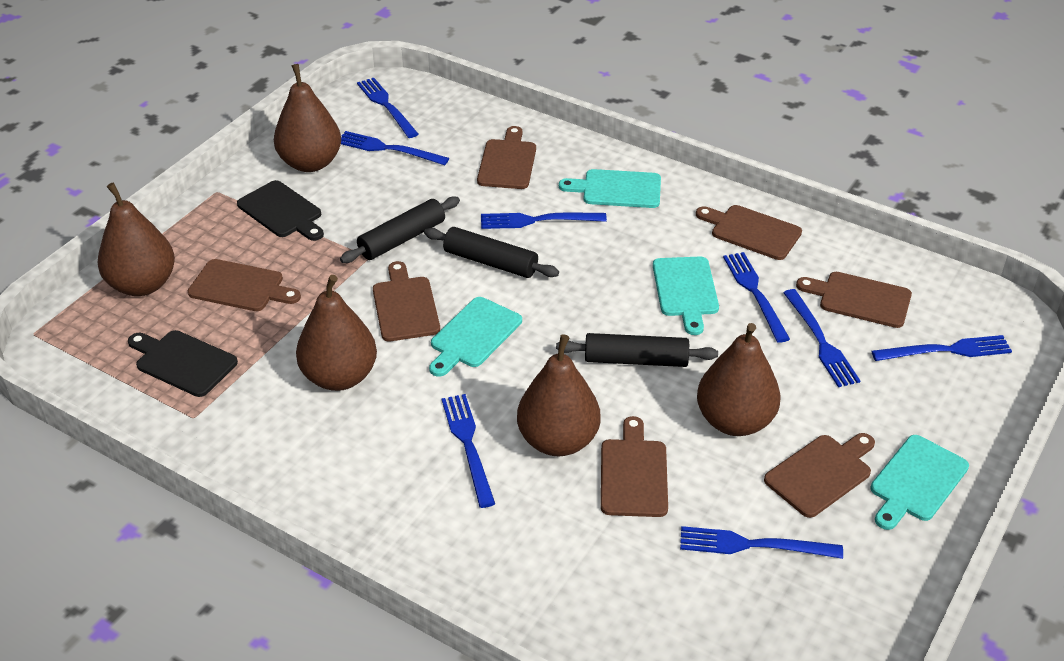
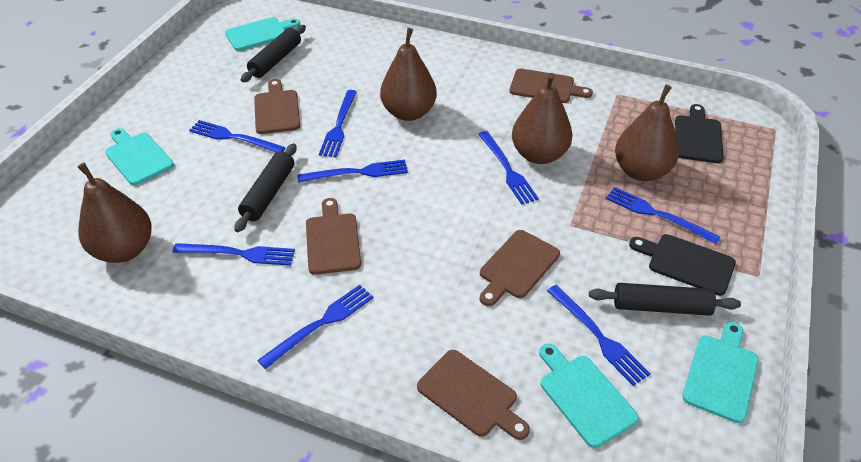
brown cutting board: [188,259,301,311] [373,261,440,341] [477,126,536,189] [601,416,668,517] [696,205,802,260] [764,433,875,518] [796,272,912,328] = 7 -> [254,79,300,134] [306,198,361,275] [417,350,530,440] [480,230,560,306] [510,69,593,103] = 5
brown pear: [98,182,175,296] [274,64,341,172] [296,275,377,391] [517,334,601,456] [697,323,781,436] = 5 -> [78,163,152,263] [380,28,437,121] [512,73,573,164] [615,85,679,181] = 4

